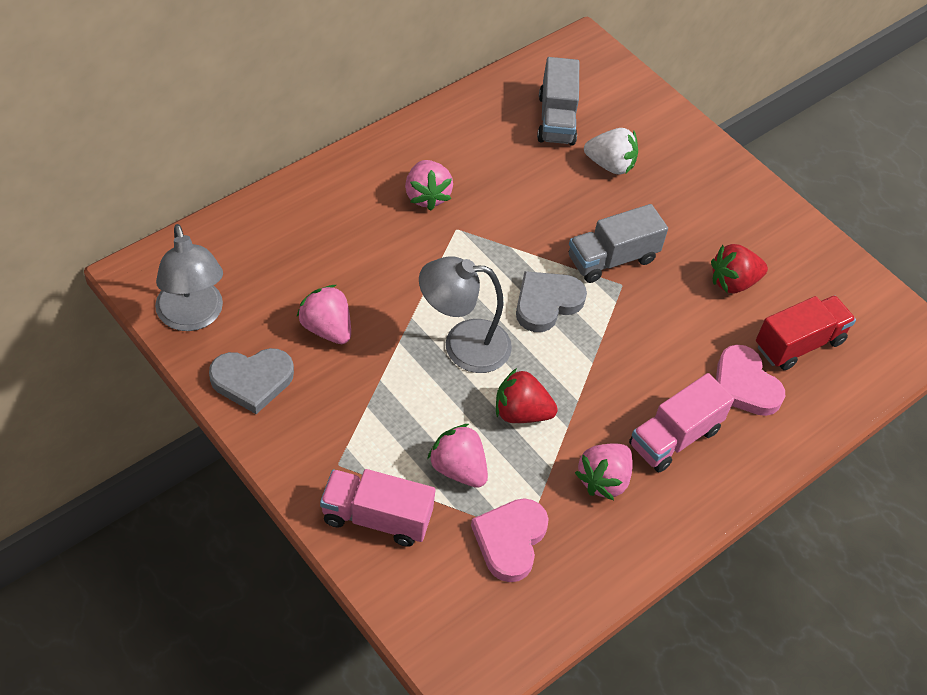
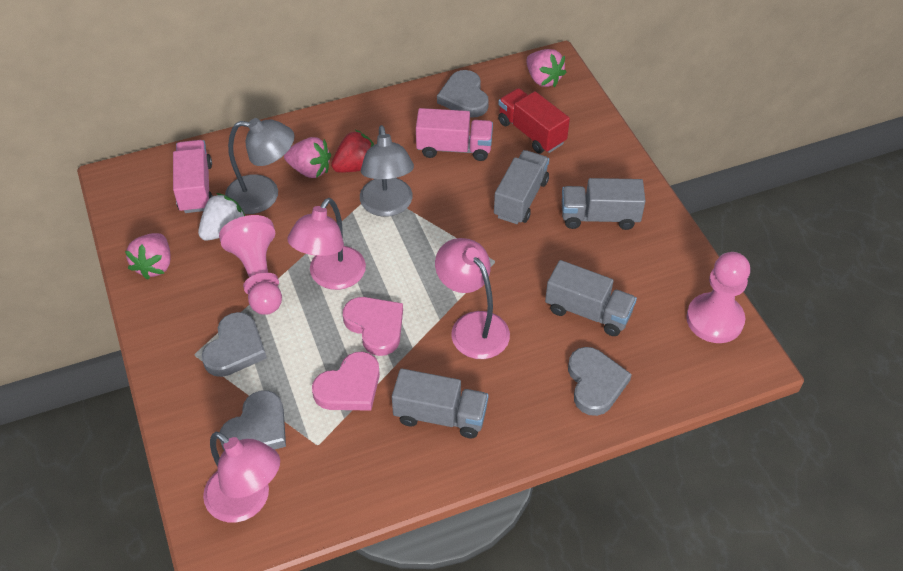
grey heart: [209,348,294,414] [516,271,587,332] = 2 -> [202,312,267,377] [220,390,286,450] [437,70,489,117] [568,347,632,416] = 4
grey truck: [537,57,579,146] [569,204,668,283] = 2 -> [392,368,489,438] [494,150,549,224] [545,260,637,336] [562,178,645,230] = 4
pink lamp: none = 0 -> [203,432,280,523] [287,198,366,290] [435,238,510,359] = 3
pink pawn: none = 0 -> [219,215,282,315] [686,252,750,343] = 2
pink strawberry: [296,285,351,344] [405,160,453,211] [427,424,488,488] [575,443,633,500] = 4 -> [125,233,171,280] [284,137,331,178] [526,49,566,87] = 3
red strawberry: [496,368,558,423] [711,244,768,293] = 2 -> [331,130,374,173] = 1

